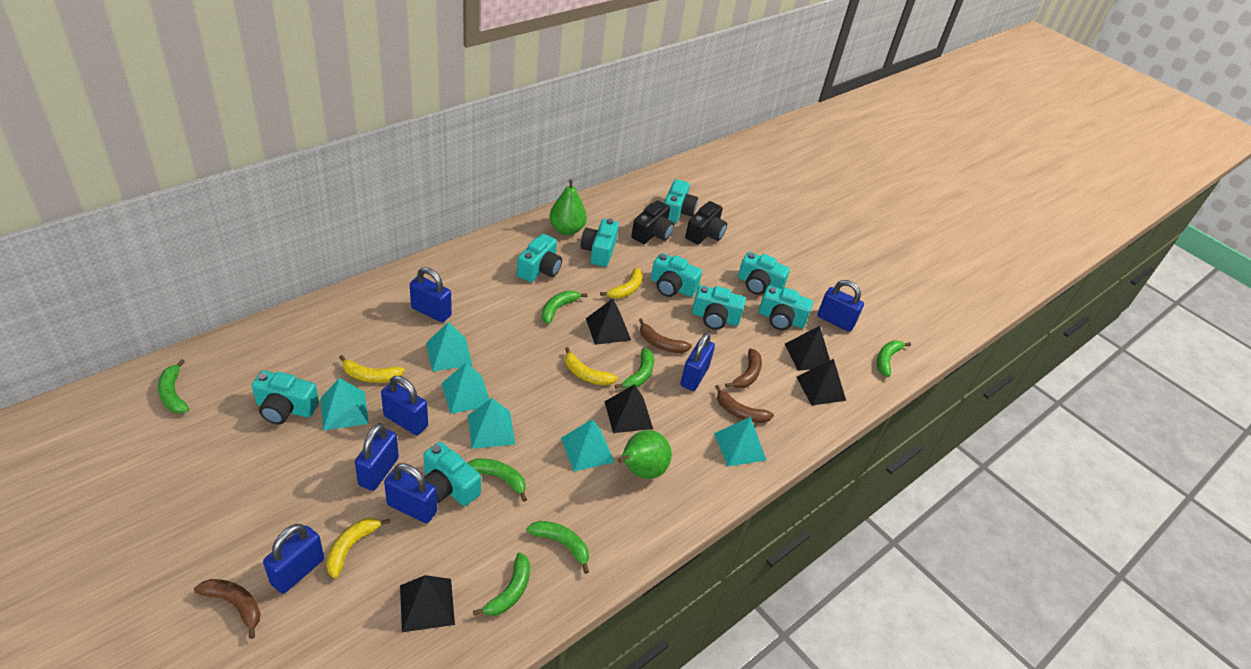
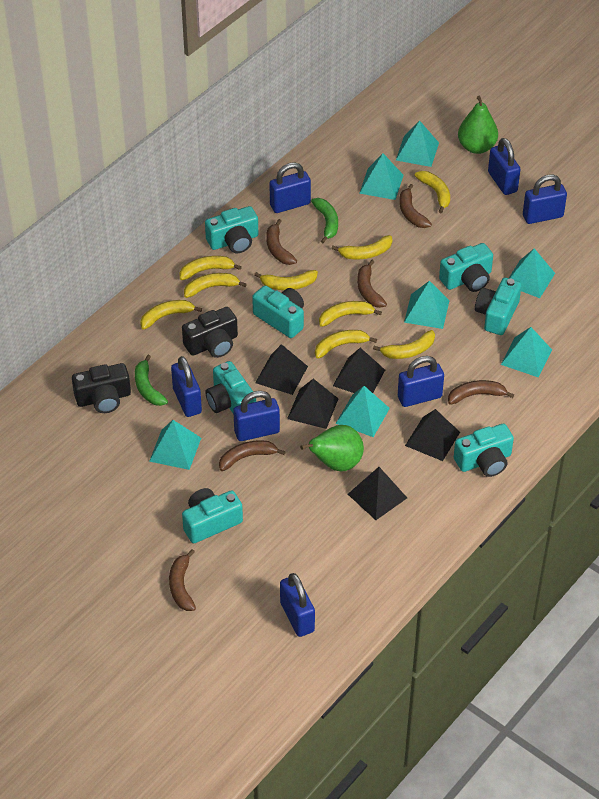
brown banana: [194,579,261,639] [639,318,692,353] [715,385,774,423] [725,348,762,388] = 4 -> [169,549,196,611] [219,440,286,471] [266,219,297,265] [357,260,387,308] [399,184,432,228] [448,380,514,405] = 6
green banana: [158,359,189,414] [468,459,527,502] [473,553,530,616] [526,521,589,574] [542,290,587,324] [615,348,654,389] [877,340,911,377] = 7 -> [135,355,168,406] [311,198,338,243] = 2
turquoise camera: [252,370,319,424] [423,442,481,506] [517,234,562,282] [581,219,619,267] [651,253,702,297] [664,179,698,223] [692,285,746,330] [738,252,790,295] [759,286,813,330] = 9 -> [182,488,243,543] [205,206,258,253] [205,361,256,414] [252,285,304,338] [439,243,493,292] [454,424,514,477] [475,278,522,335] = 7
turquoise pyramid: [321,378,369,431] [426,322,473,371] [441,362,490,414] [468,398,515,449] [561,419,615,471] [714,417,767,466] = 6 -> [149,420,201,470] [335,386,390,437] [359,154,404,200] [396,120,439,167] [404,281,450,329] [501,327,552,378] [509,248,555,298] = 7
yellow banana: [326,518,390,578] [339,355,405,383] [565,347,618,386] [600,268,643,299] = 4 -> [140,300,202,330] [179,256,242,280] [184,273,247,298] [254,270,318,290] [315,330,377,359] [319,301,382,327] [331,235,392,259] [373,330,435,359] [415,171,450,213] = 9

